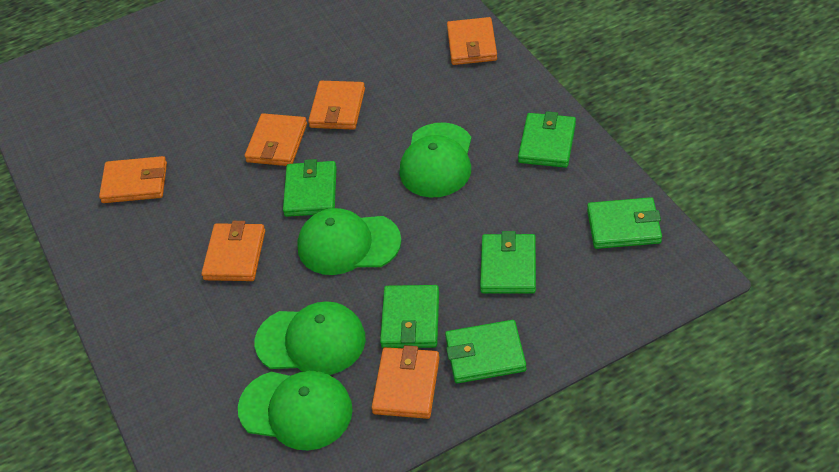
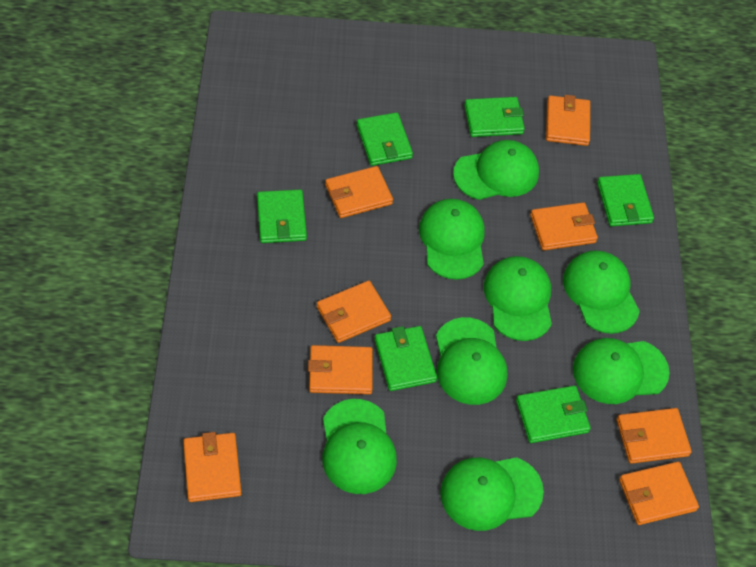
green cap: [238,371,353,450] [255,301,366,375] [297,208,401,275] [400,122,471,197] = 4 -> [322,399,397,494] [419,199,485,280] [436,317,507,405] [440,457,544,531] [453,140,539,200] [484,256,552,341] [563,250,640,334] [573,338,670,404] = 8
orange wallet: [99,156,167,203] [201,221,265,281] [245,113,307,166] [308,81,365,130] [371,345,440,419] [447,17,497,65] = 6 -> [183,432,242,502] [308,345,373,394] [317,281,391,343] [325,166,393,218] [530,202,598,250] [546,95,590,146] [617,408,692,464] [619,462,699,525] = 8

